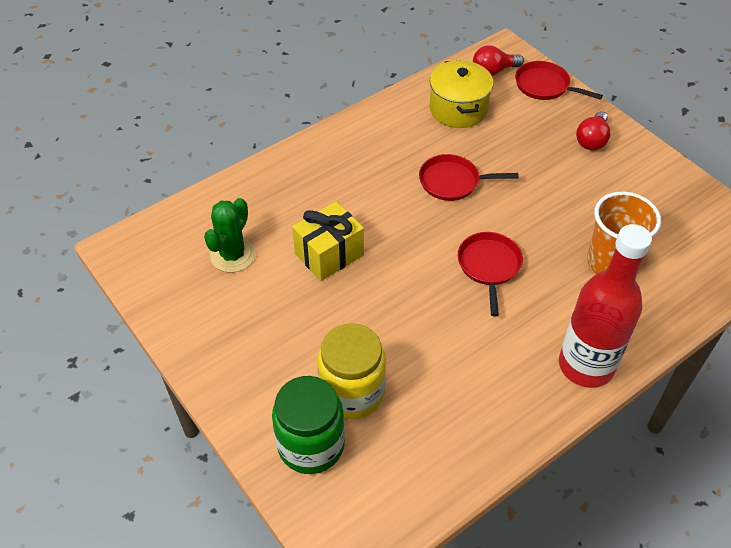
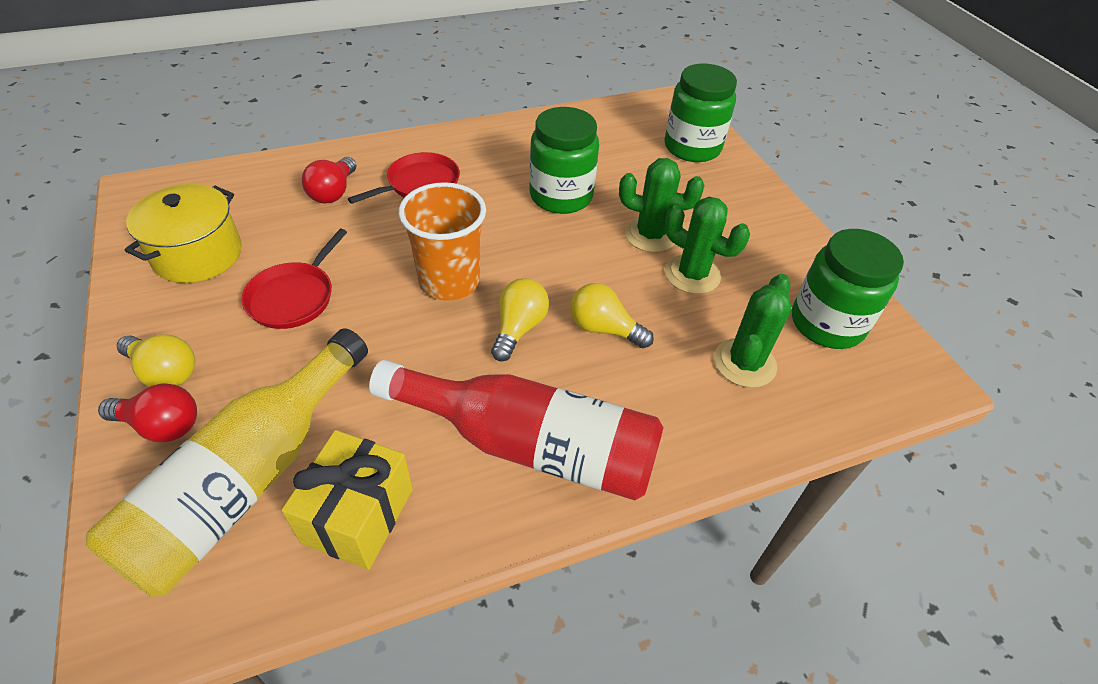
green cactus: [204,198,256,272] = 1 -> [619,158,705,252] [665,197,750,294] [714,274,791,388] = 3
green jar: [272,376,345,474] = 1 -> [529,107,599,214] [664,64,737,162] [792,229,904,349] = 3
red pan: [419,154,519,201] [458,232,523,316] [515,61,603,100] = 3 -> [241,229,347,329] [348,152,460,204] = 2
yellow bottle: none = 0 -> [86,328,368,597] = 1
yellow jar: [317,323,386,419] = 1 -> none = 0
yellow light bulb: none = 0 -> [117,334,195,387] [491,278,549,362] [570,283,654,348] = 3

